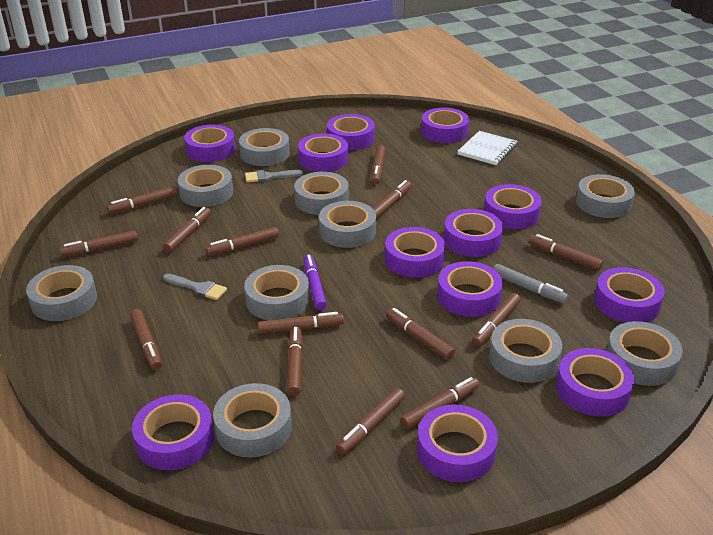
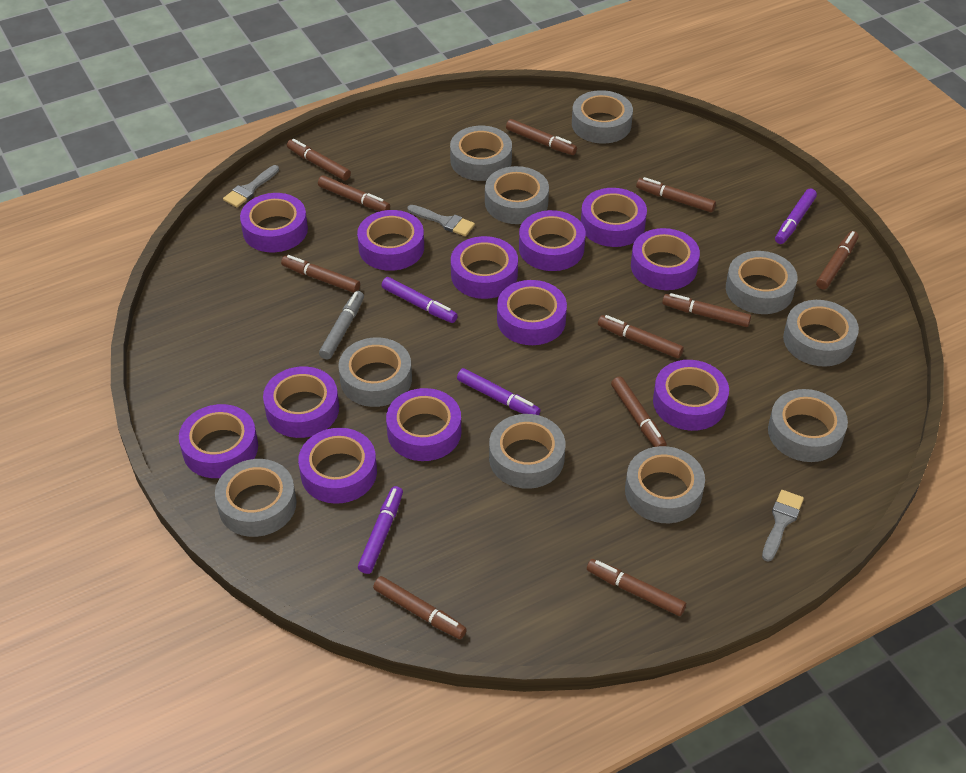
brown marker: [59,230,138,257] [107,186,177,214] [130,309,162,370] [163,207,211,253] [205,227,279,256] [258,312,344,334] [287,326,303,396] [336,388,405,455] [371,145,386,185] [373,180,412,219] [386,308,455,360] [400,377,479,429] [472,293,521,347] [529,234,604,270] = 14 -> [281,255,360,293] [287,139,351,180] [318,176,390,211] [373,576,467,639] [506,119,577,155] [587,559,686,616] [598,315,684,358] [611,376,667,447] [636,177,716,212] [662,293,751,327] [816,231,859,290] = 11
grey brush: [163,274,227,300] [245,170,303,183] = 2 -> [223,165,279,207] [407,205,475,236] [762,490,804,562] = 3
purple marker: [303,255,327,310] = 1 -> [358,486,403,574] [382,277,458,323] [457,368,540,415] [775,188,817,244] = 4
white notebook: [457,131,517,165] = 1 -> none = 0

